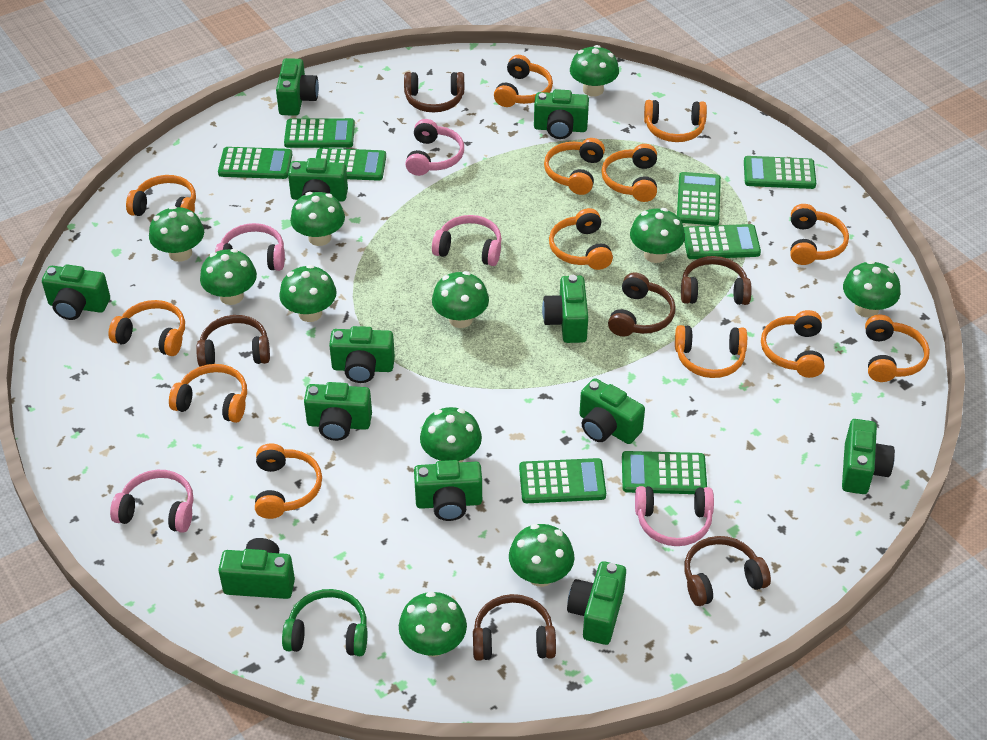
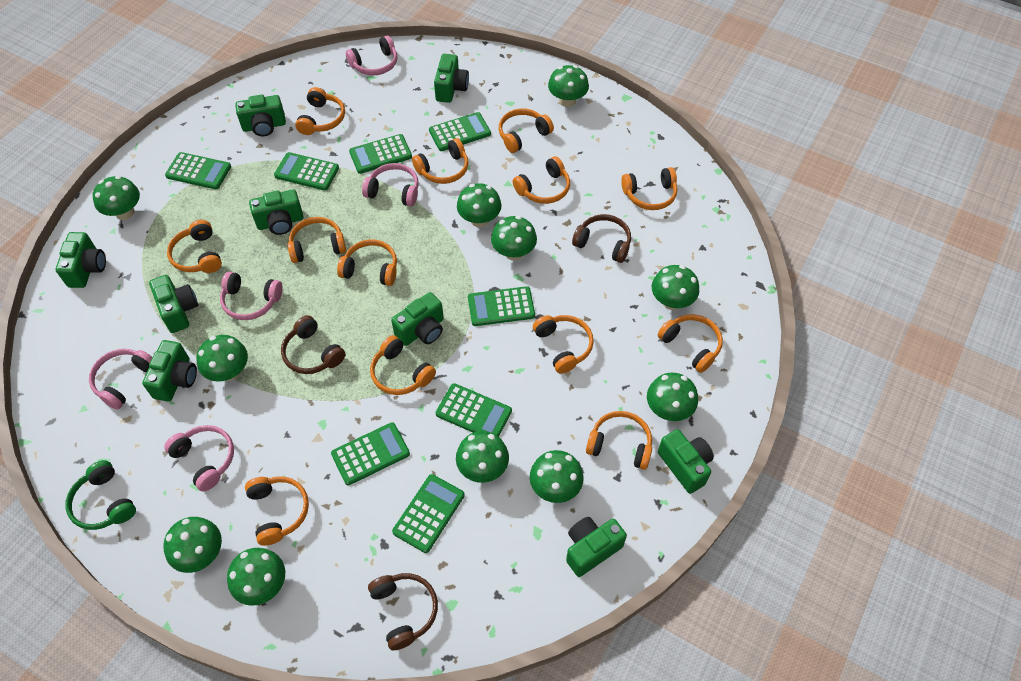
brown headphones: [196,315,270,367] [404,72,464,113] [473,594,556,661] [608,272,676,336] [681,256,752,305] [684,536,771,606] = 6 -> [281,315,346,374] [368,573,438,650] [572,214,631,263] = 3
green camera: [42,265,110,320] [218,538,295,599] [276,58,319,116] [288,158,348,201] [304,382,372,441] [329,326,395,383] [414,460,482,521] [534,89,589,139] [542,275,588,343] [567,561,626,645] [580,378,645,444] [842,419,895,494] = 12 -> [55,232,106,288] [142,340,197,402] [149,275,198,333] [235,95,286,137] [249,189,303,235] [391,292,444,346] [434,54,469,103] [566,517,627,577] [658,429,714,494] = 9

